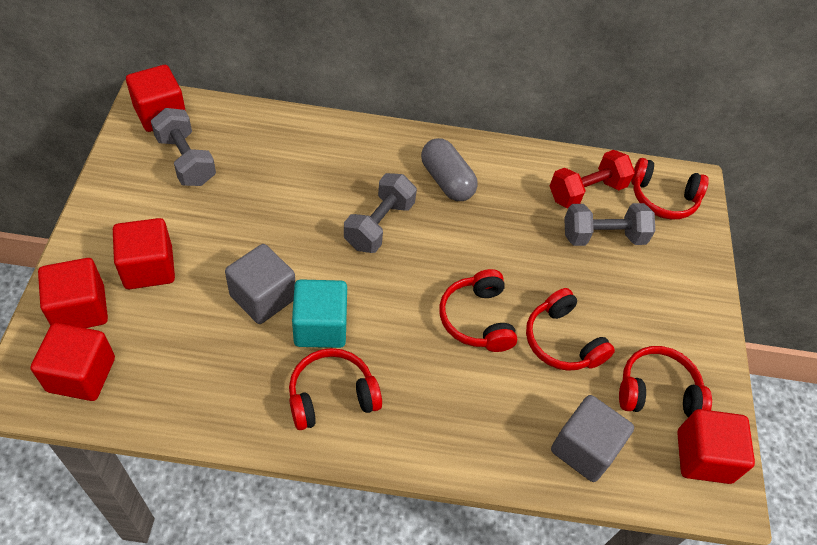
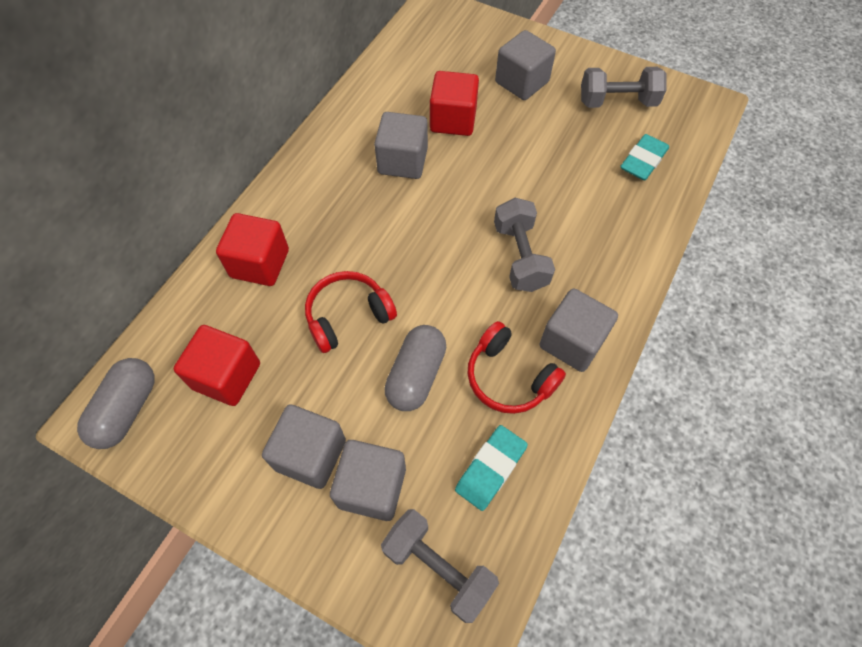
grey capsule: [421,138,478,201] = 1 -> [77,358,155,449] [384,325,446,411] = 2
grey cube: [225,244,295,324] [551,395,634,482] = 2 -> [262,404,346,489] [330,440,406,521] [374,112,428,179] [495,30,556,100] [540,289,618,372] = 5
red cube: [31,323,115,401] [38,258,108,328] [113,218,175,289] [126,65,186,132] [677,409,755,484] = 5 -> [174,325,260,406] [216,213,289,286] [430,71,479,136] = 3
red dumbbell: [550,150,635,208] = 1 -> none = 0
red headphones: [289,348,382,430] [439,269,517,352] [526,288,615,371] [619,346,712,417] [631,158,709,219] = 5 -> [305,271,397,353] [467,321,566,414] = 2
turquoise cube: [292,279,347,348] = 1 -> none = 0
turquoise eraser: none = 0 -> [455,425,528,511] [620,134,669,180] = 2

